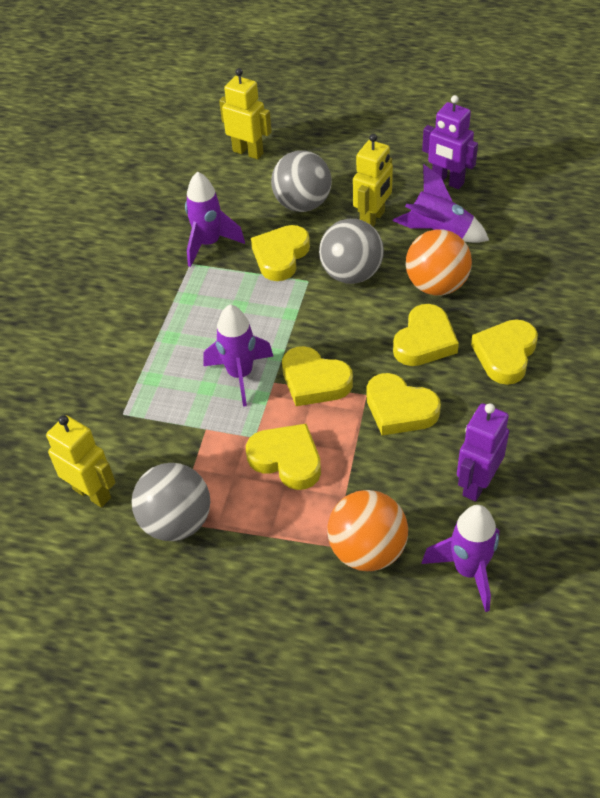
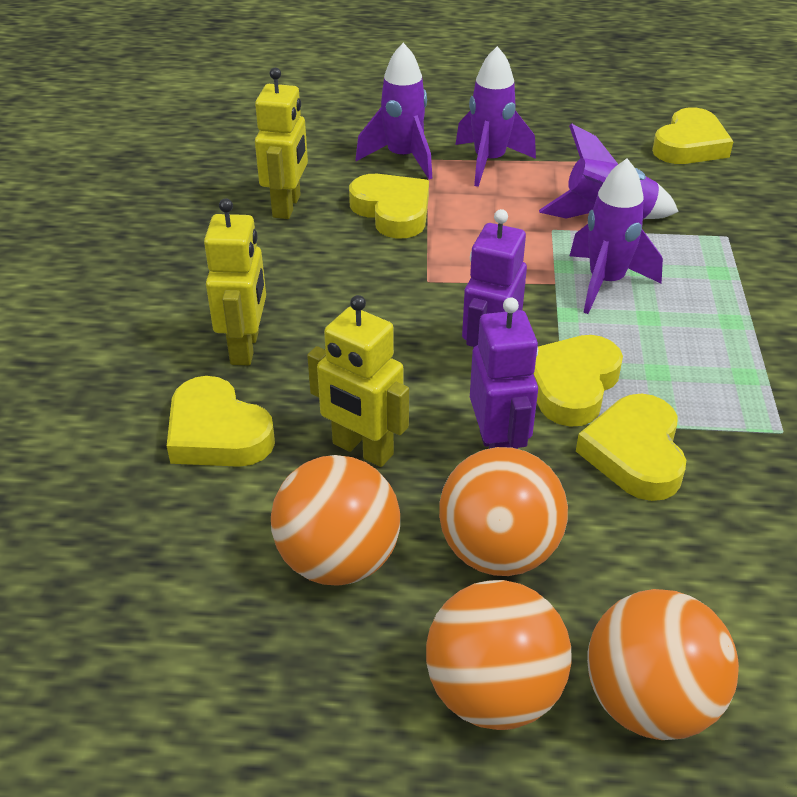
grey ball: [131,463,210,541] [271,150,332,212] [319,219,384,284] = 3 -> none = 0
orange ball: [327,490,408,571] [406,230,472,296] = 2 -> [271,455,400,585] [426,580,572,730] [439,447,568,576] [587,589,739,740] = 4
yellow heart: [246,424,321,490] [251,225,310,281] [282,346,353,406] [367,373,441,435] [393,304,459,366] [471,319,538,385] = 6 -> [167,376,275,467] [349,174,429,239] [533,335,623,427] [576,394,686,501] [652,107,734,164] = 5

